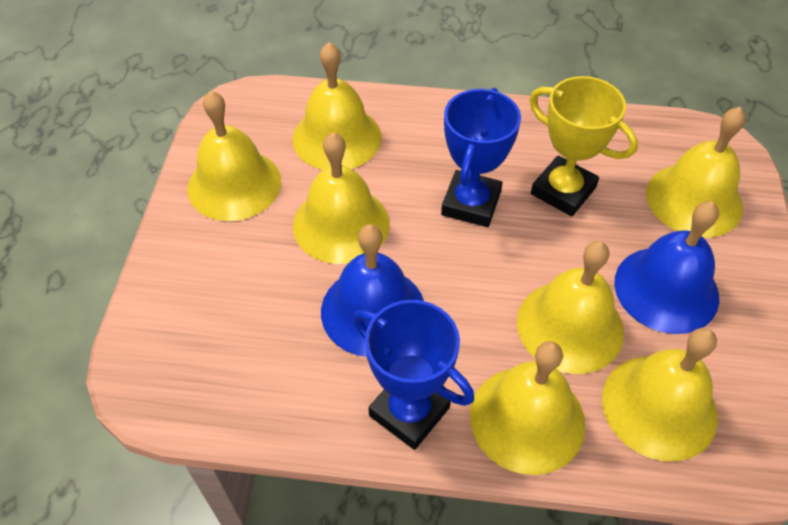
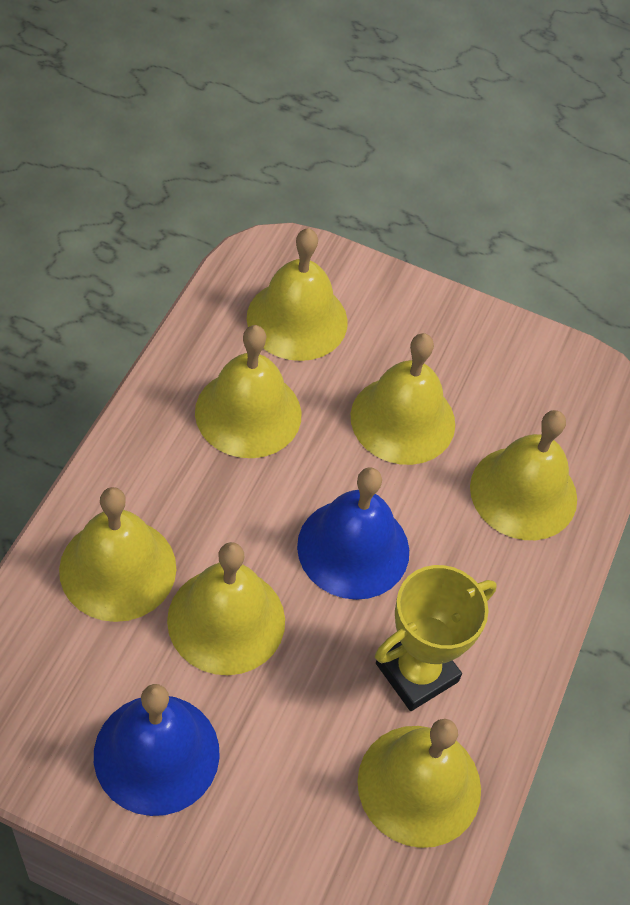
blue trophy: [353,300,474,450] [441,88,521,227] = 2 -> none = 0

